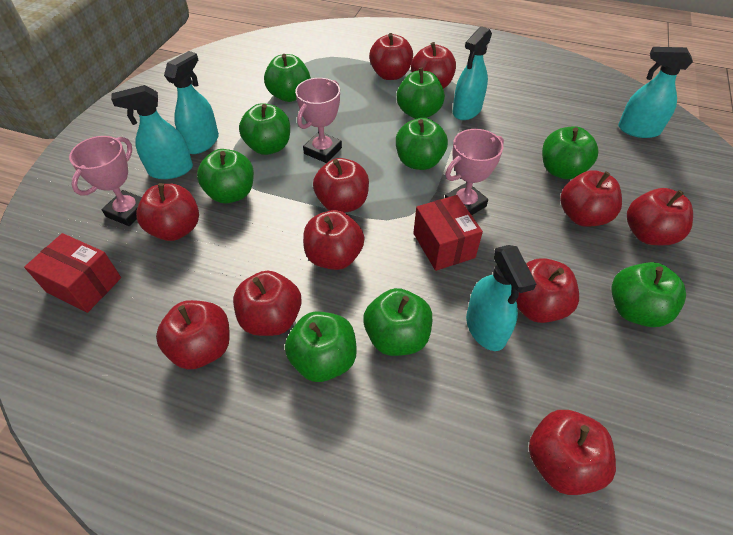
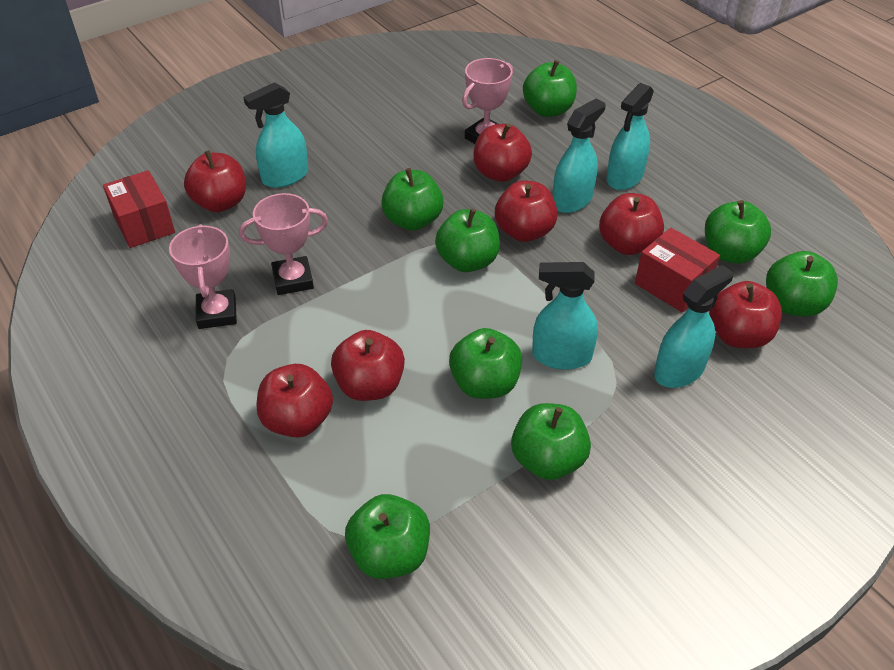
green apple: [197,149,254,203] [239,103,290,155] [264,54,311,102] [285,311,357,382] [363,288,432,356] [396,118,448,170] [397,68,445,119] [542,126,598,179] [611,262,686,327] = 9 -> [345,494,430,579] [381,168,444,231] [435,209,500,272] [449,328,522,399] [511,403,591,480] [523,60,577,117] [705,200,771,264] [766,251,838,317] = 8
red apple: [136,183,199,241] [156,300,230,370] [233,271,302,336] [303,210,365,270] [313,158,369,213] [369,33,413,80] [411,42,456,89] [516,258,579,323] [529,410,616,495] [560,170,622,227] [627,188,693,245] = 11 -> [184,150,246,212] [257,364,333,437] [331,330,405,401] [473,123,532,182] [495,181,558,242] [599,193,664,255] [709,281,782,348] = 7

